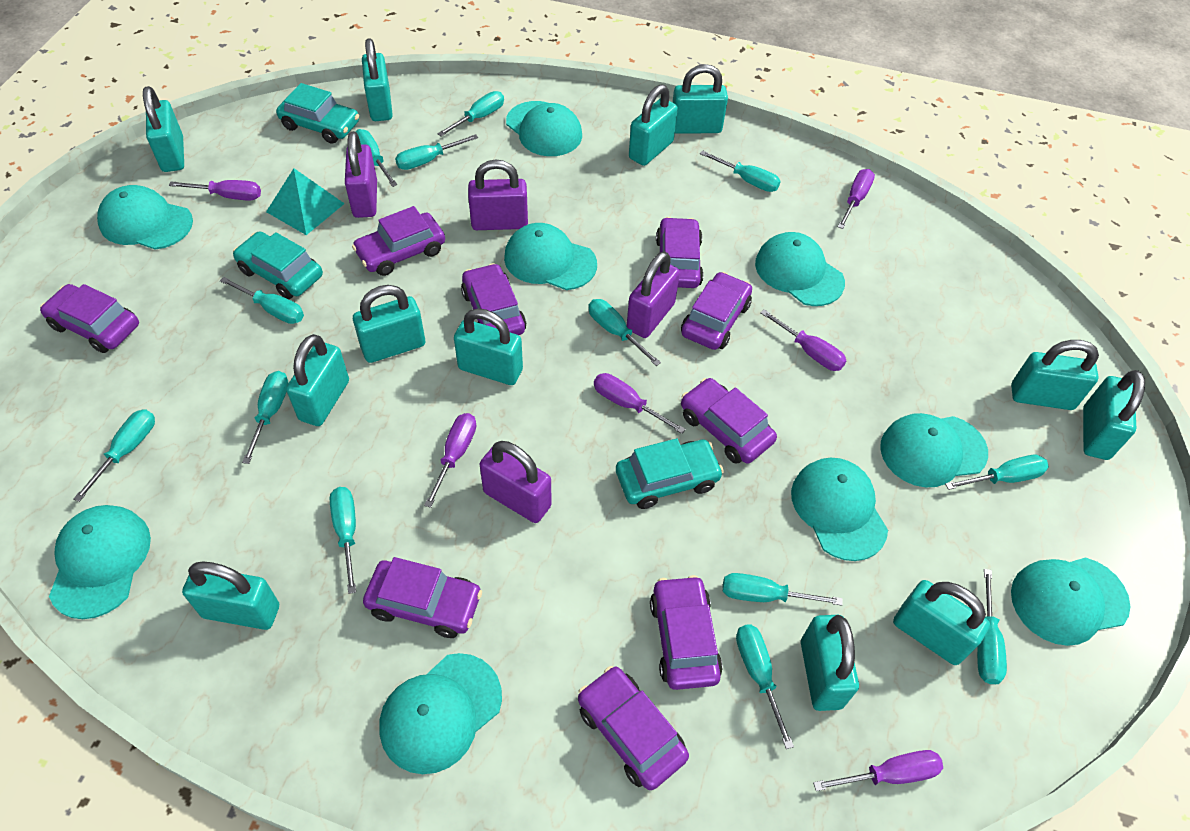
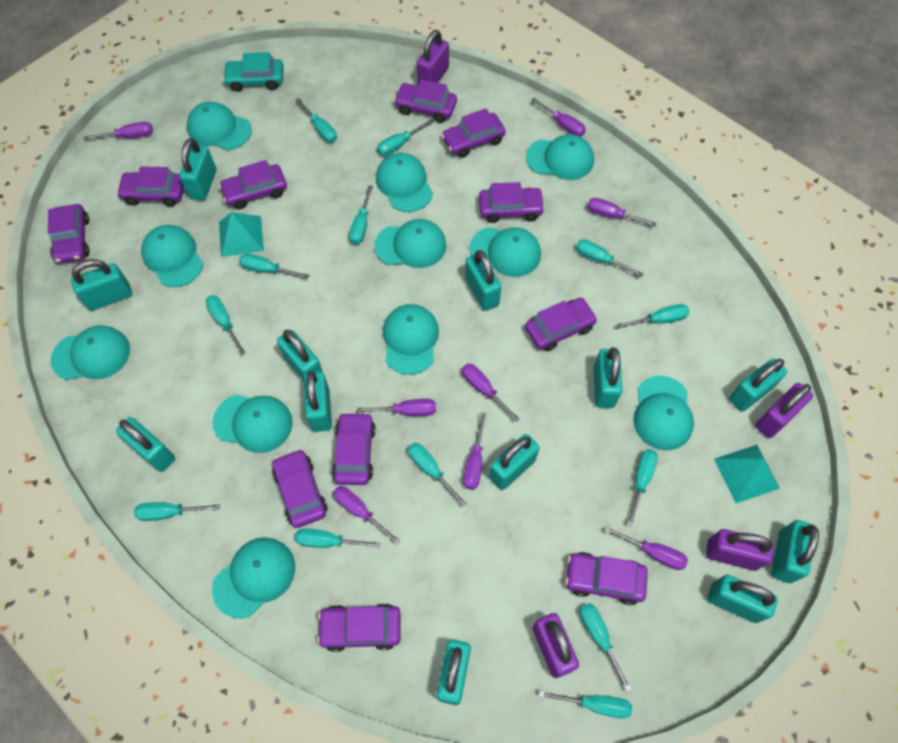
purple car: [40,284,139,353] [352,206,445,276] [363,557,482,638] [461,263,526,335] [578,666,689,790] [650,575,723,690] [656,217,704,288] [681,272,752,350] [681,378,777,464] = 9 -> [48,204,90,264] [116,166,184,207] [219,160,287,210] [272,449,327,528] [317,604,401,652] [332,412,376,485] [394,79,457,123] [441,108,506,158] [479,182,545,223] [525,298,598,351] [565,552,648,605] = 11
purple screwdriver: [168,180,261,201] [424,413,476,508] [594,373,686,434] [760,309,846,371] [813,750,943,791] [838,169,875,229] = 6 -> [84,122,153,140] [333,486,400,544] [357,399,436,416] [462,364,520,422] [463,413,486,490] [531,98,586,137] [587,198,656,227] [604,526,688,570] = 8
turquoise cap: [49,505,151,619] [97,185,193,250] [379,653,502,774] [504,223,597,290] [506,101,582,156] [755,232,845,306] [791,458,888,561] [880,413,988,487] [1011,557,1130,646] = 9 -> [51,325,130,380] [141,225,204,287] [187,101,252,150] [212,537,295,619] [213,394,293,453] [374,219,446,268] [376,153,433,212] [383,304,439,375] [469,227,541,277] [526,134,594,180] [633,376,694,450] = 11
turquoise car: [233,231,323,299] [276,83,359,144] [616,438,724,509] = 3 -> [223,52,284,92] = 1
turquoise pyramid: [266,168,345,235] = 1 -> [219,212,264,257] [714,445,780,503] = 2

